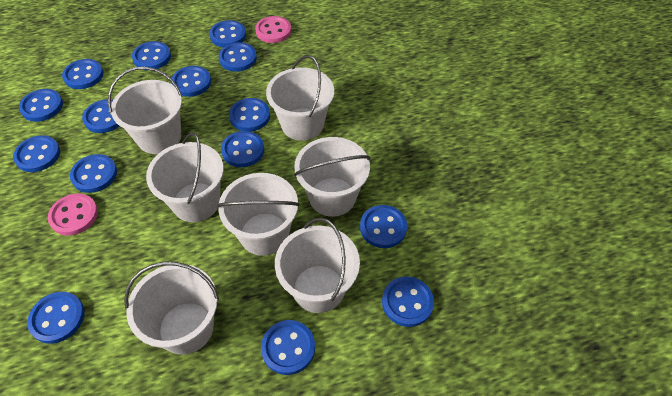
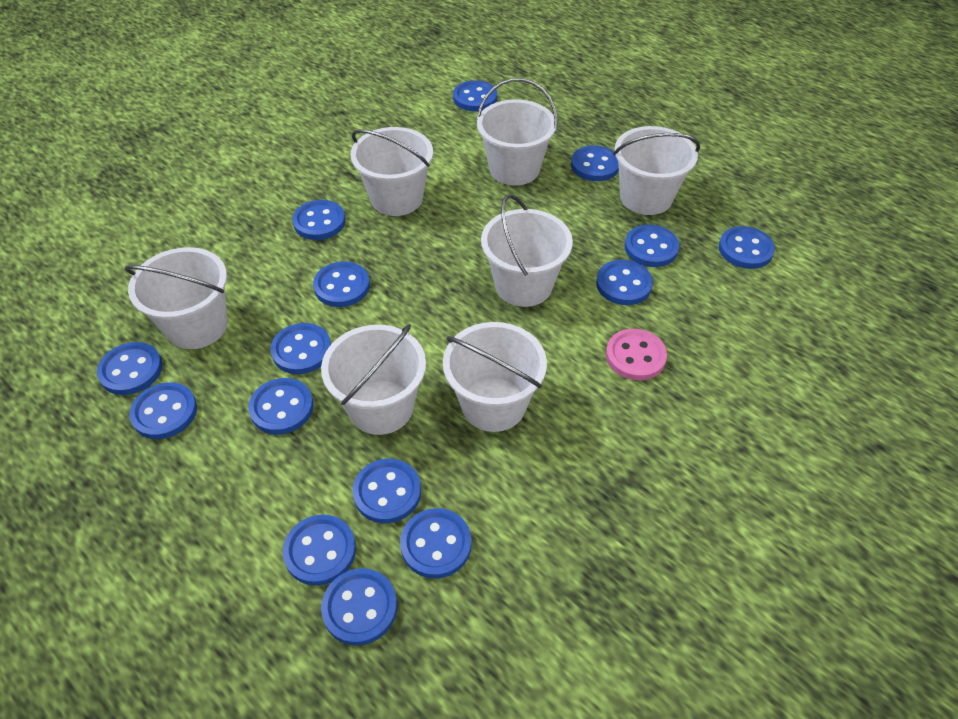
pink button: [48,193,98,236] [255,16,292,43] = 2 -> [606,329,667,380] = 1

